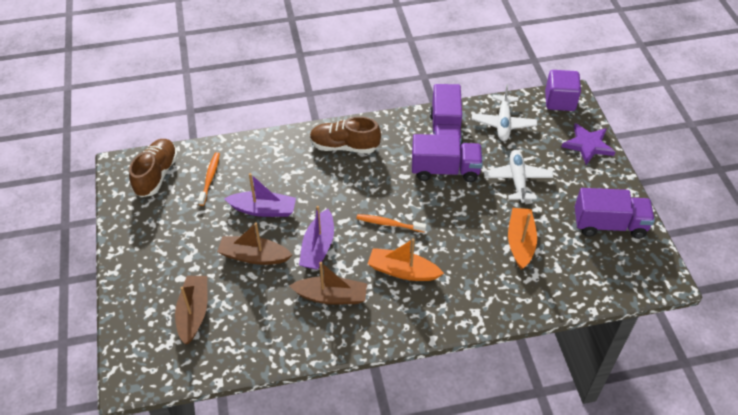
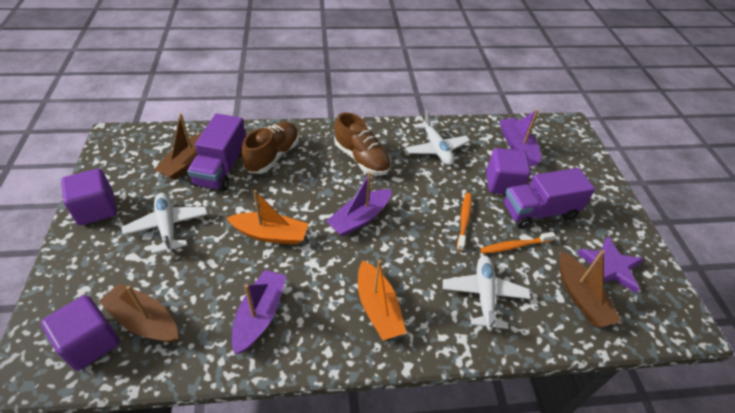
purple boat: [224,173,296,217] [299,206,334,270] = 2 -> [232,270,287,354] [326,172,392,236] [499,110,541,167] = 3
purple cube: [545,70,581,111] = 1 -> [41,295,120,371] [61,169,117,225] [486,148,531,194] = 3
purple truck: [412,134,483,182] [430,84,463,148] [575,188,655,239] = 3 -> [187,113,246,191] [504,168,595,229] = 2
white plane: [472,85,537,141] [484,150,553,203] = 2 -> [122,193,208,254] [406,110,470,165] [443,256,531,331] = 3

